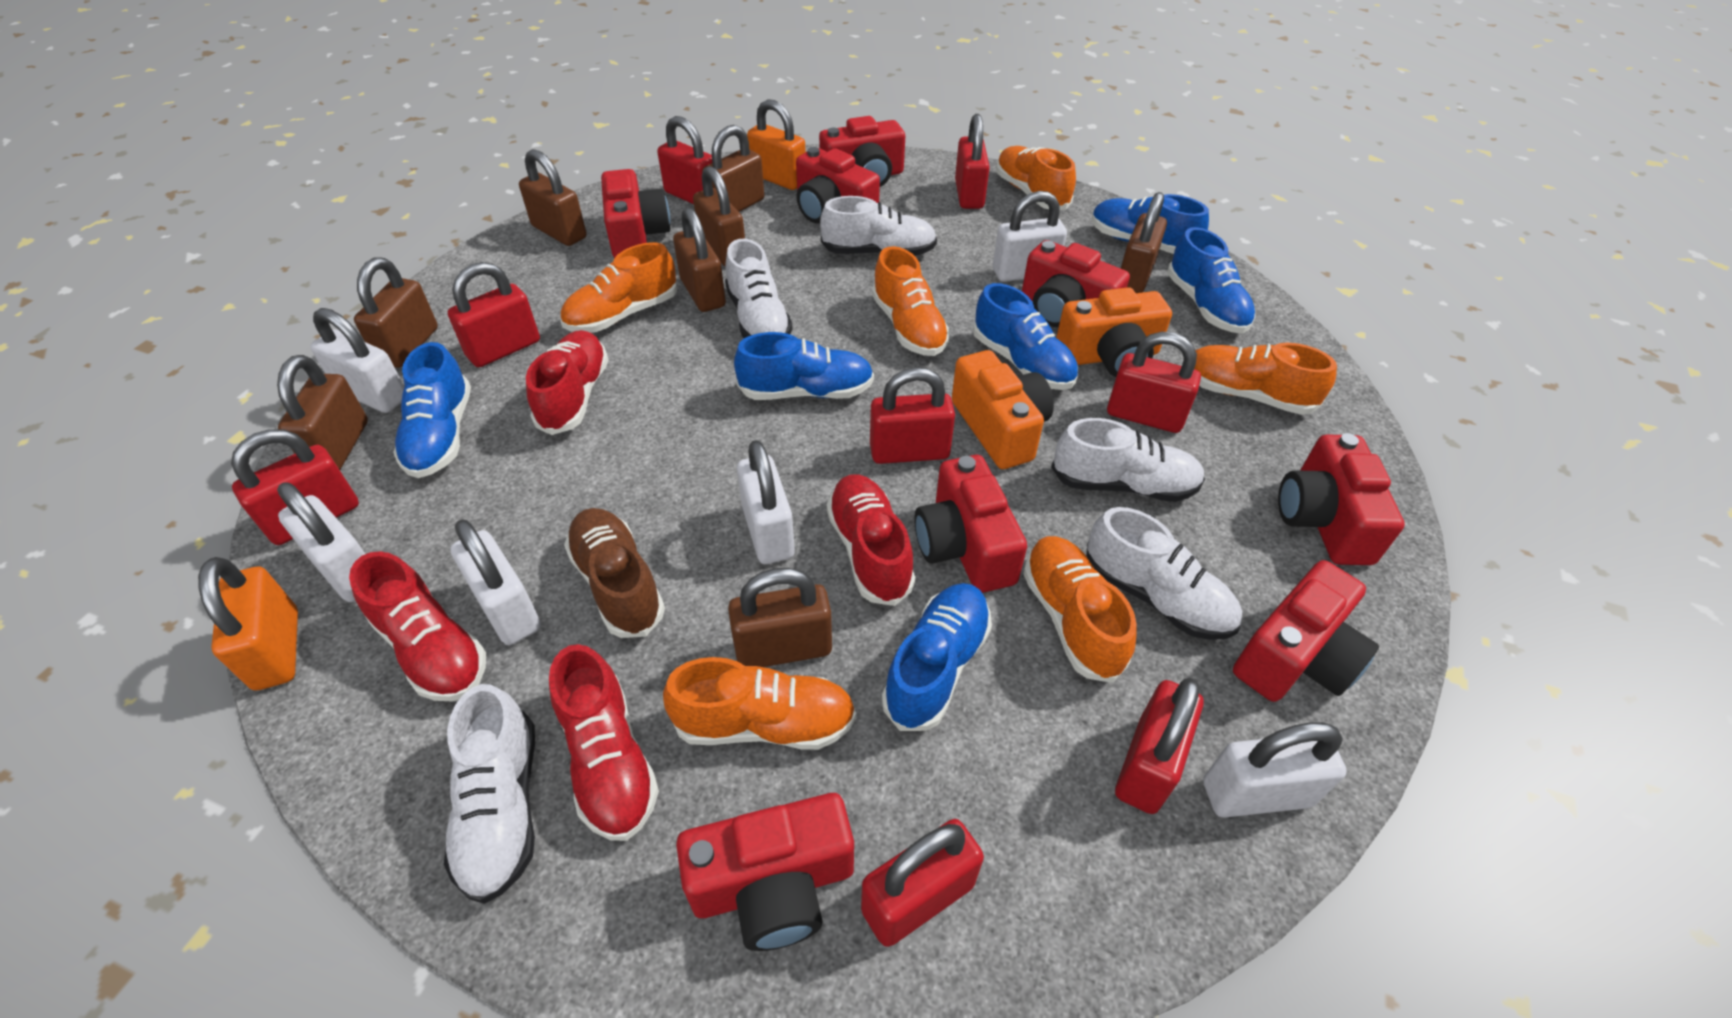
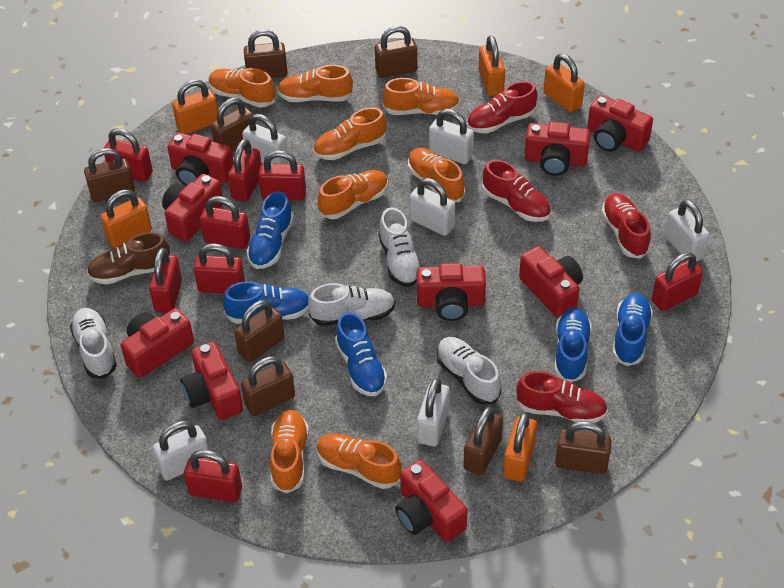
blue shoe: [393,342,471,478] [734,332,874,400] [882,583,992,731] [973,283,1078,390] [1092,194,1209,254] [1167,227,1256,333] = 6 -> [222,281,309,324] [247,191,294,269] [335,312,387,396] [555,307,592,383] [613,293,653,366] = 5
orange camera: [952,350,1054,469] [1056,287,1172,377] = 2 -> none = 0
orange padlock: [198,557,298,690] [747,99,806,190] = 2 -> [100,190,152,248] [172,79,218,134] [479,35,505,96] [503,413,537,482] [544,54,585,113] = 5
orange shoe: [560,242,677,333] [663,657,856,750] [872,246,950,356] [996,146,1076,210] [1023,536,1137,683] [1194,343,1337,415] = 6 -> [209,68,275,108] [270,410,309,493] [277,65,353,102] [313,107,386,160] [316,433,402,489] [318,170,388,219] [382,78,460,115] [408,148,465,203] = 8
red camera: [601,169,671,258] [676,793,854,951] [796,147,880,223] [819,116,905,187] [914,455,1027,593] [1022,240,1130,327] [1233,560,1379,702] [1278,433,1405,565] = 8 -> [121,308,194,378] [162,174,223,242] [168,133,234,186] [180,342,243,420] [395,460,468,542] [417,263,486,321] [519,246,583,318] [525,122,591,176] [587,95,653,152] = 9
white shoe: [444,684,535,904] [725,239,793,338] [820,196,937,256] [1051,418,1205,502] [1086,507,1242,640] = 5 -> [70,308,117,378] [308,283,395,326] [378,207,422,287] [437,337,501,405] = 4

